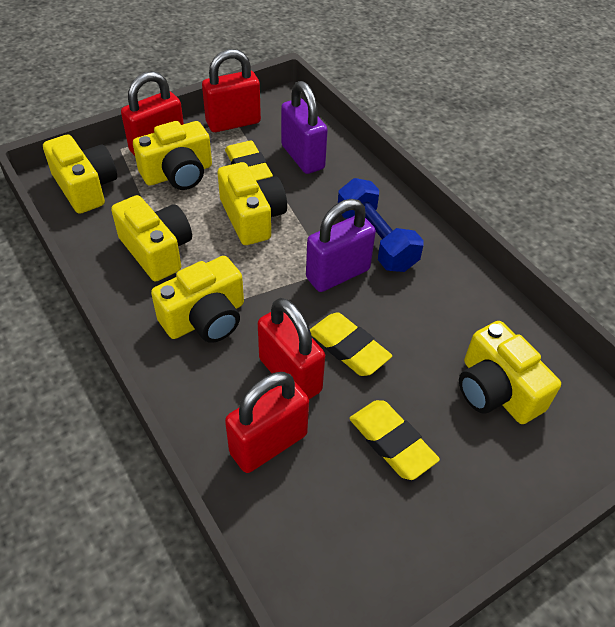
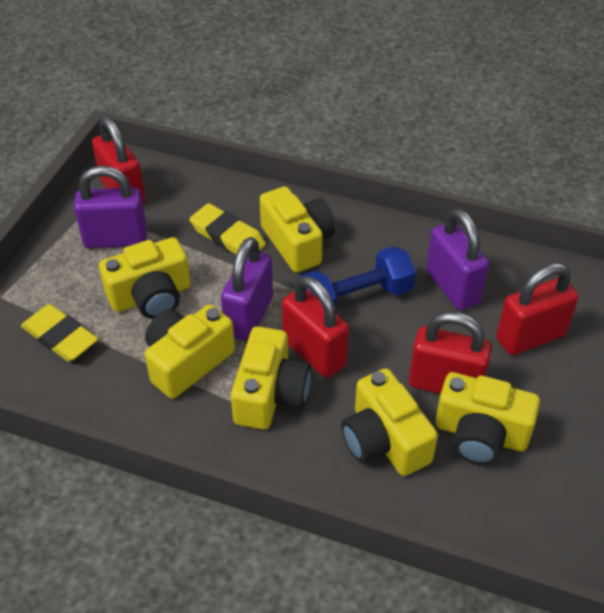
purple padlock: [281,81,328,174] [306,199,376,292] = 2 -> [74,166,147,248] [221,237,273,341] [426,209,489,310] = 3
yellow eraser: [225,140,273,181] [310,312,392,376] [349,400,440,480] = 3 -> [21,304,98,362] [189,203,266,255] = 2

